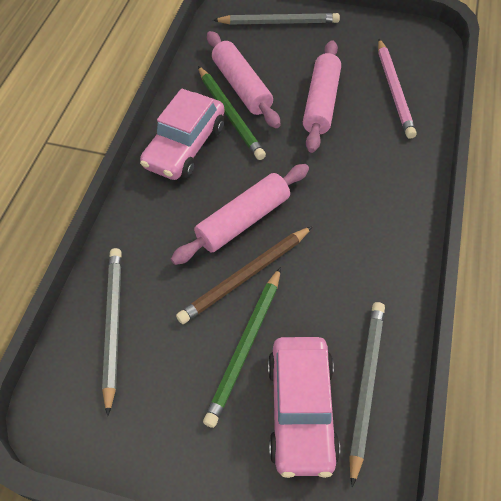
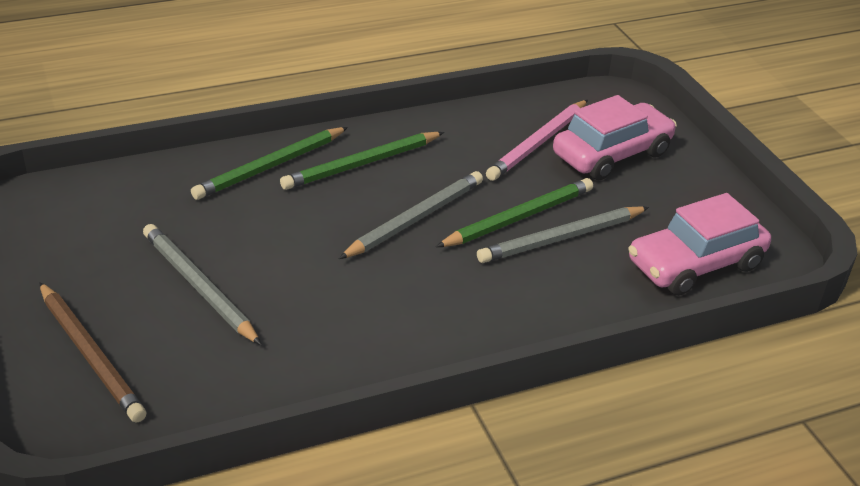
green pencil: [198,66,266,160] [203,267,281,428] = 2 -> [191,127,348,200] [280,132,444,190] [436,178,593,247] = 3
pink rolling pin: [171,164,309,265] [207,31,281,128] [303,40,341,153] = 3 -> none = 0

